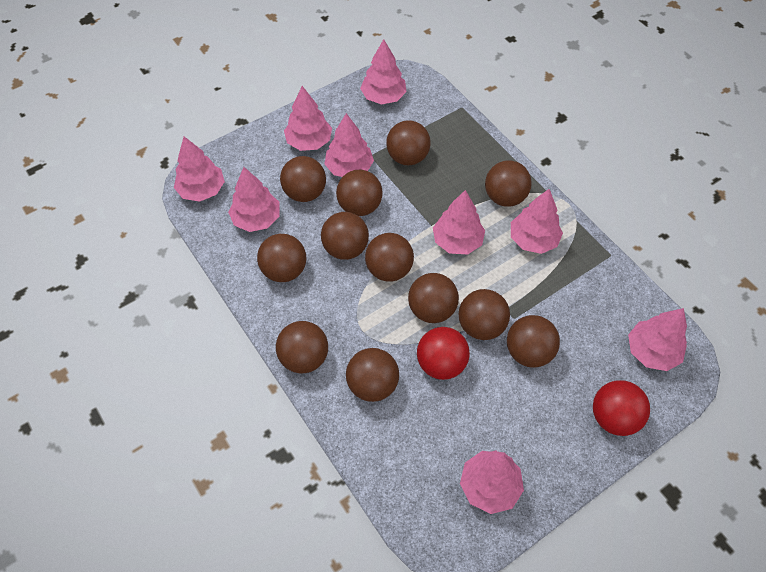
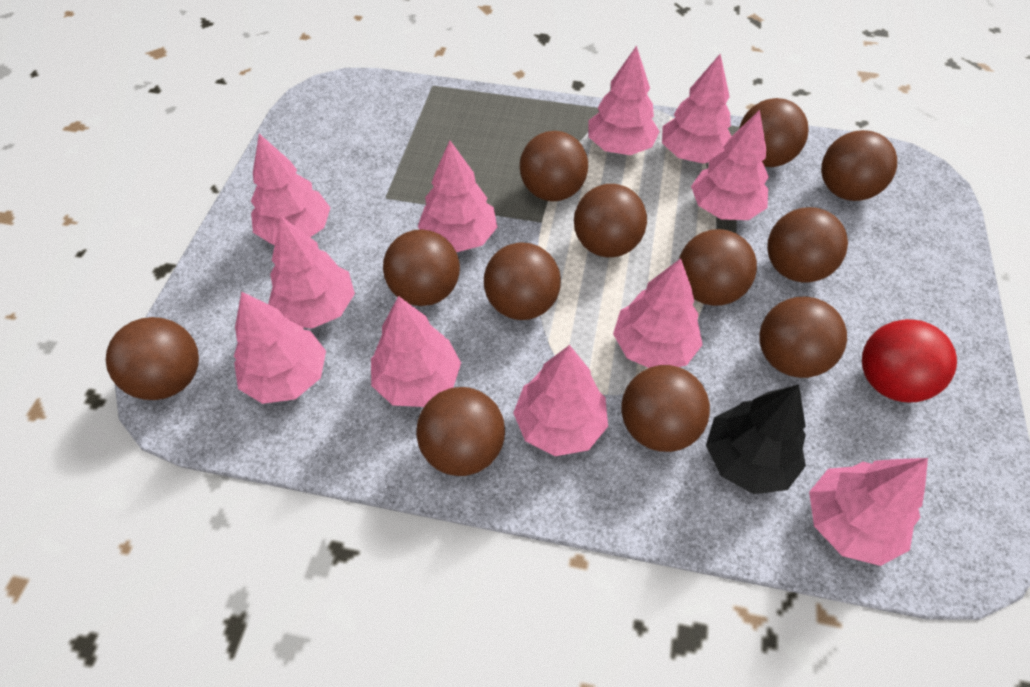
black tree: none = 0 -> [706,384,806,494] = 1
pink tree: [174,137,225,202] [228,167,280,232] [284,86,332,151] [325,113,374,177] [360,39,407,104] [433,190,485,254] [460,450,524,514] [511,189,563,254] [628,308,687,371] = 9 -> [234,291,326,404] [251,134,330,245] [268,216,355,329] [371,296,461,407] [418,141,497,252] [513,345,608,456] [588,45,660,155] [613,258,703,368] [662,54,731,164] [691,110,769,220] [809,458,928,566] = 11
red ball: [417,327,470,380] [593,380,650,436] = 2 -> [862,319,957,402] = 1

